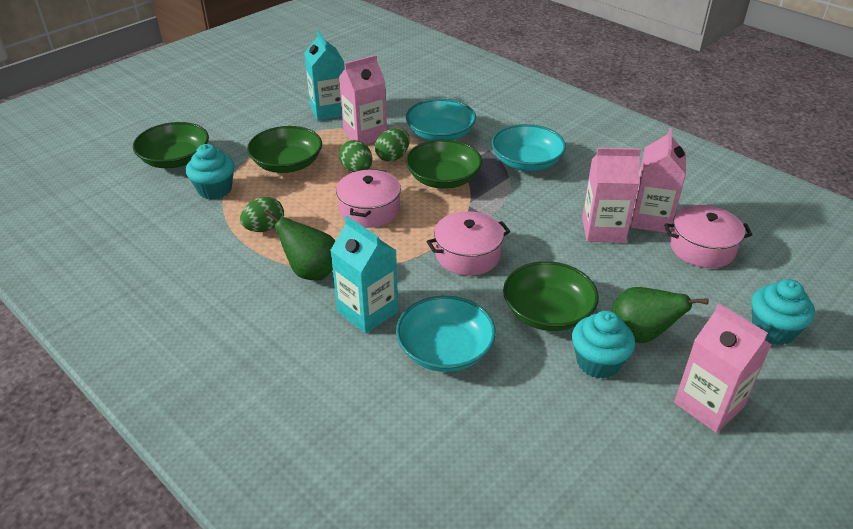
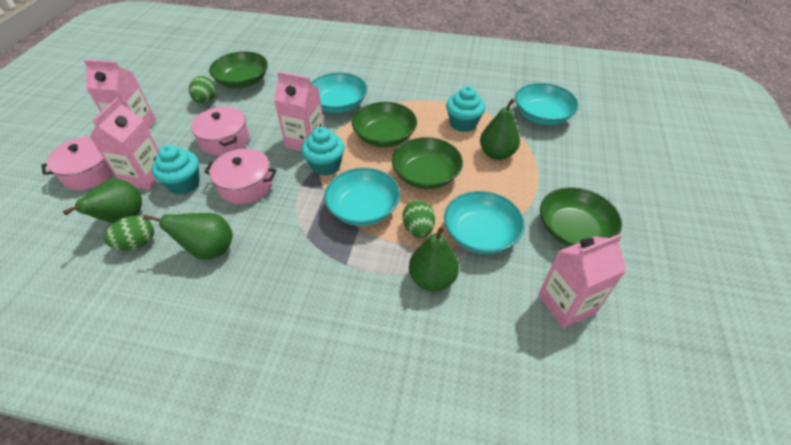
green pear: [264,210,335,281] [611,287,709,343] = 2 -> [63,179,142,223] [143,213,233,260] [409,226,459,291] [480,99,520,160] = 4
turquoise bowl: [396,296,496,372] [406,99,476,141] [492,124,566,171] = 3 -> [311,72,367,113] [324,168,400,226] [444,191,524,254] [515,83,579,125] = 4
turquoise carton: [304,30,345,121] [330,216,398,333] = 2 -> none = 0

